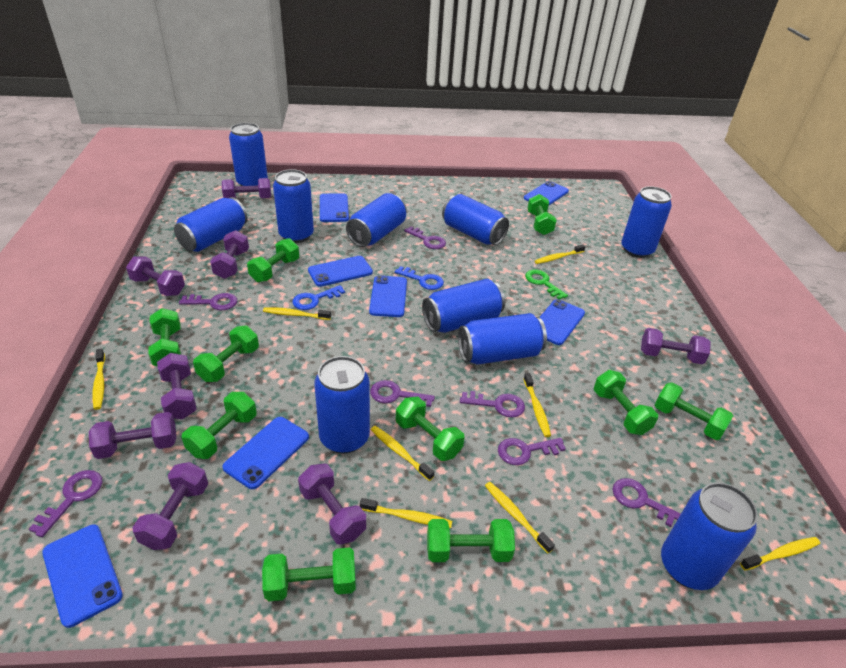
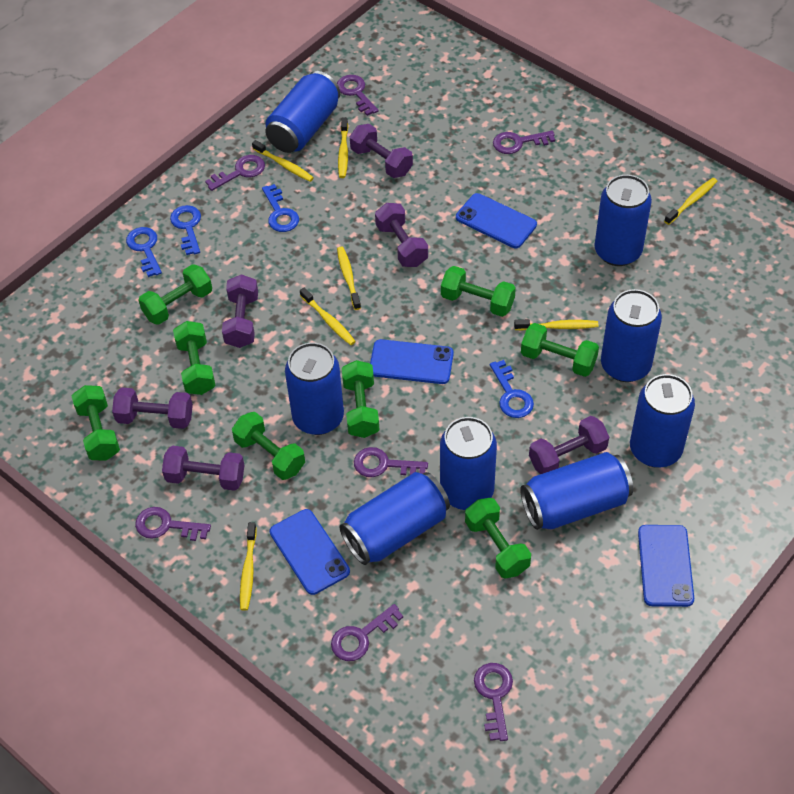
blue can: [174,197,248,252] [229,123,268,186] [273,169,314,243] [314,356,370,454] [346,193,406,247] [422,279,505,333] [442,194,509,245] [458,313,547,365] [621,186,672,258] [661,482,758,590] = 10 -> [265,71,340,153] [285,343,344,435] [340,472,450,565] [440,417,497,510] [520,452,633,530] [594,175,652,266] [601,289,662,382] [630,374,695,468] = 8
blue key: [292,285,345,310] [395,266,444,290] = 2 -> [126,227,162,277] [170,205,201,255] [262,184,299,232] [490,360,534,418] = 4
blue phone: [42,525,123,628] [222,417,309,489] [308,256,373,287] [320,193,349,222] [369,275,407,317] [524,181,569,205] [539,299,585,345] = 7 -> [270,509,350,595] [370,339,454,384] [456,193,537,248] [638,525,694,607] = 4
green dumbbell: [148,308,181,366] [182,392,257,459] [193,326,259,382] [247,238,299,282] [262,547,356,601] [396,397,465,461] [427,519,515,562] [527,194,557,235] [594,370,658,435] [655,382,733,440] = 10 -> [72,385,120,461] [139,264,212,325] [173,321,216,395] [232,412,305,480] [342,360,379,438] [441,266,516,317] [465,498,531,579] [521,323,599,377] = 8
green key: [525,269,568,299] = 1 -> none = 0
purple dumbbell: [89,412,176,459] [126,256,185,296] [132,462,208,550] [157,353,197,419] [210,230,249,279] [222,178,271,198] [298,464,366,545] [641,328,711,364] = 8 -> [112,388,193,429] [162,446,245,491] [222,274,258,348] [350,124,413,178] [375,203,428,267] [529,416,609,474] = 6
yellow toothbrush: [93,349,105,410] [263,307,331,320] [360,498,452,528] [371,426,434,481] [485,482,555,553] [523,373,551,437] [535,244,586,264] [740,537,820,571] = 8 -> [240,522,257,611] [252,140,314,182] [300,287,356,345] [337,247,361,310] [338,117,348,178] [514,319,599,330] [664,178,717,225] = 7

